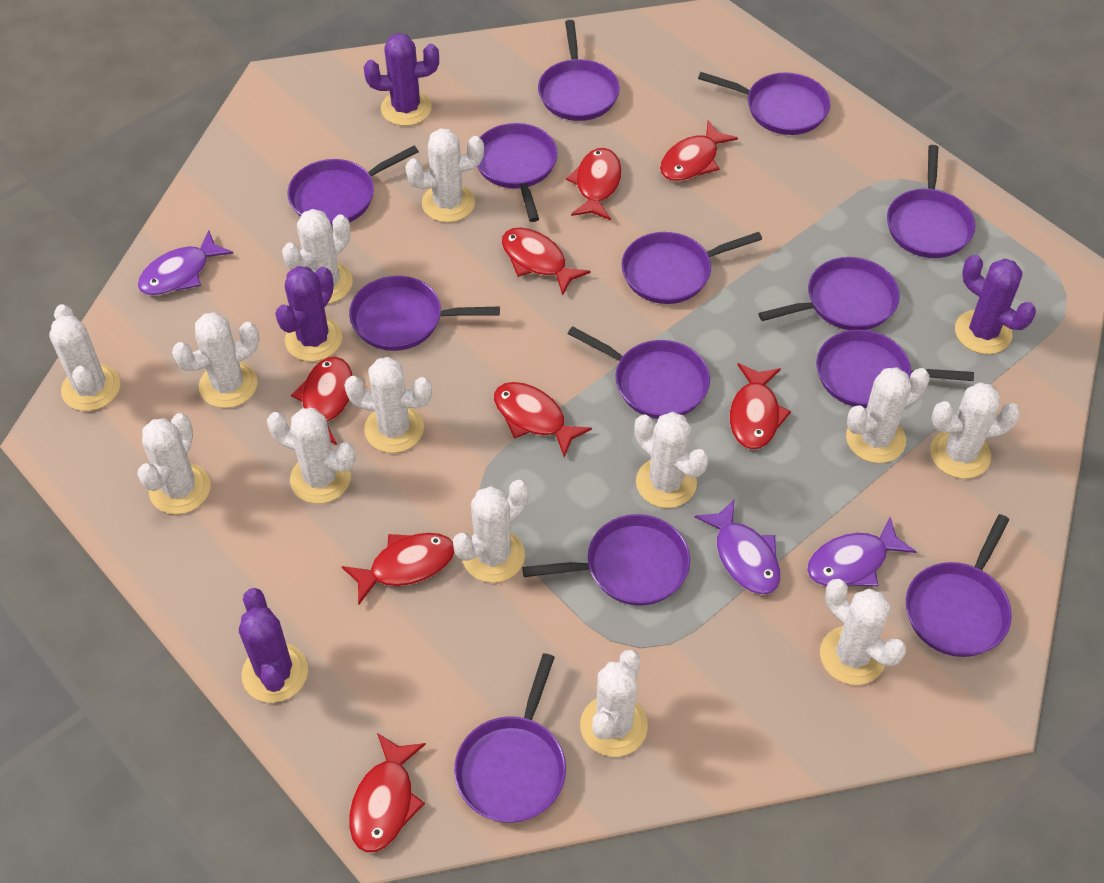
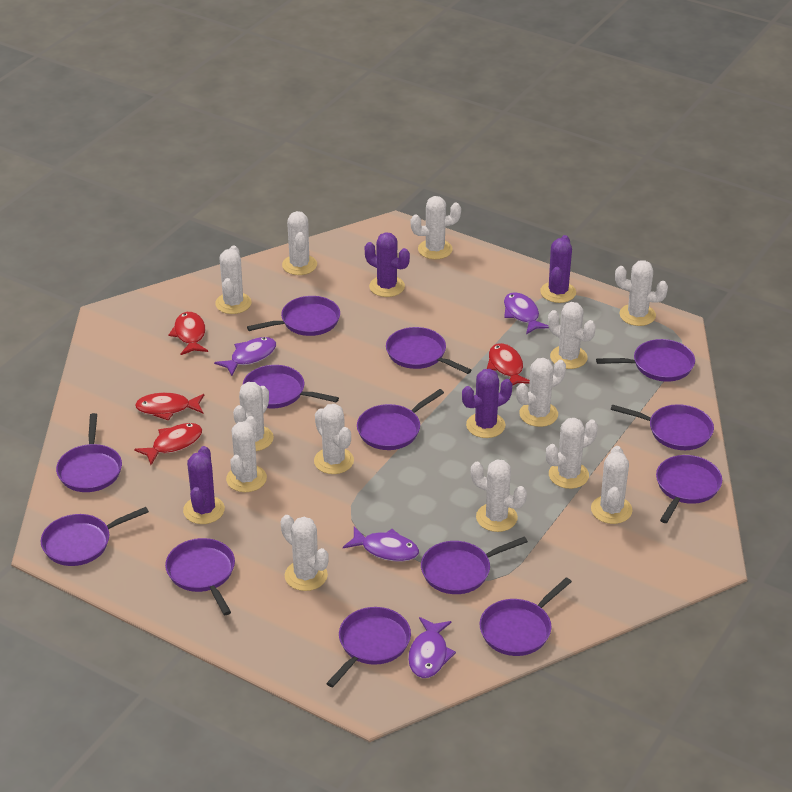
purple fish: [138,230,233,296] [695,500,780,595] [807,517,917,586] = 3 -> [214,337,276,376] [343,527,419,562] [408,617,456,678] [504,292,549,335] = 4
red fish: [291,357,353,445] [342,533,454,605] [349,733,426,853] [494,382,592,457] [502,228,590,296] [566,148,622,220] [660,120,738,181] [730,363,791,449] = 8 -> [134,423,202,465] [135,393,204,421] [168,312,208,355] [487,343,530,386] = 4

